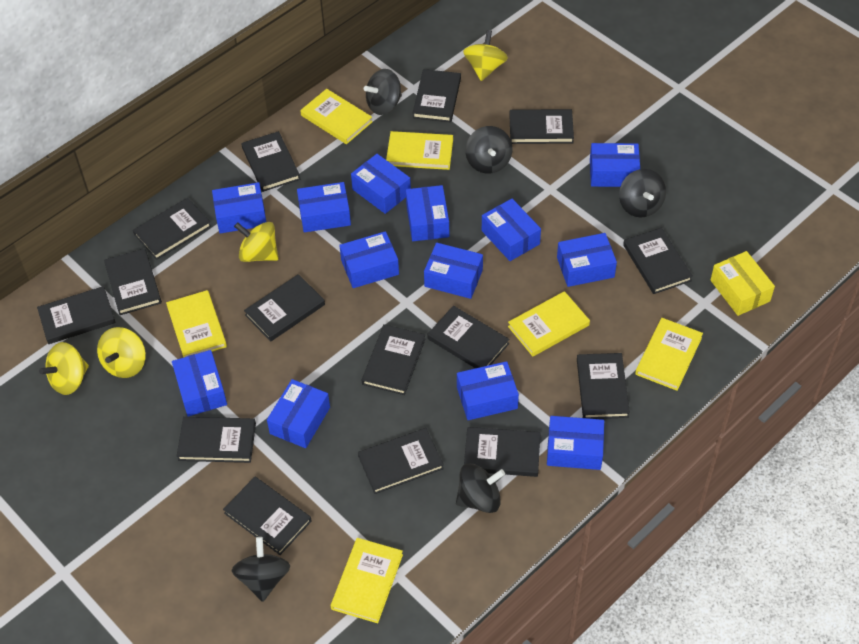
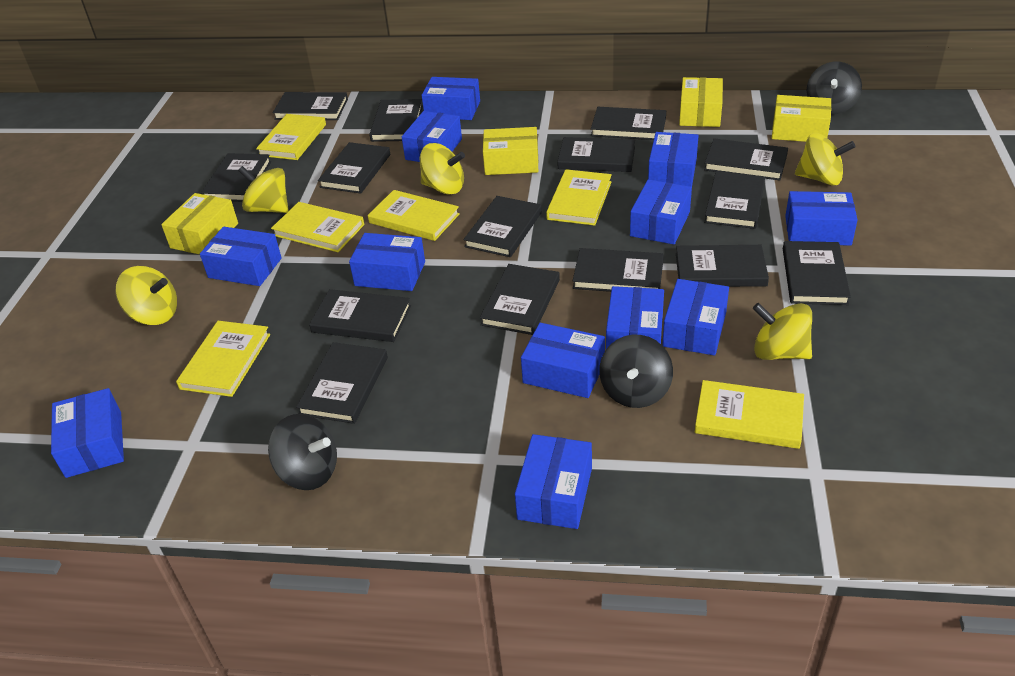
black spinning top: [232,537,290,602] [364,69,402,115] [456,463,505,513] [465,126,512,174] [619,169,666,218] = 5 -> [268,414,337,490] [599,335,673,408] [807,62,862,114] = 3
blue box: [172,350,227,416] [212,182,266,234] [267,379,330,448] [297,182,351,232] [339,231,399,288] [351,154,411,214] [406,185,449,241] [424,243,483,299] [457,361,519,420] [482,199,541,261] [547,416,604,470] [557,233,617,287] [590,143,640,187] = 13 -> [51,388,124,478] [200,227,282,286] [349,233,425,291] [402,111,462,162] [422,77,480,120] [515,434,592,529] [521,323,605,398] [606,286,664,349] [630,180,692,244] [648,132,699,187] [662,279,729,355] [785,191,858,246] = 12
yellow box: [711,251,775,316] = 1 -> [161,193,238,254] [483,127,538,175] [679,77,723,127] [772,95,831,142] = 4
yellow spinning top: [39,342,89,395] [97,327,146,378] [234,222,279,262] [463,30,508,81] = 4 -> [116,266,177,325] [238,166,289,213] [420,143,465,195] [753,303,812,360] [795,133,855,186] = 5

